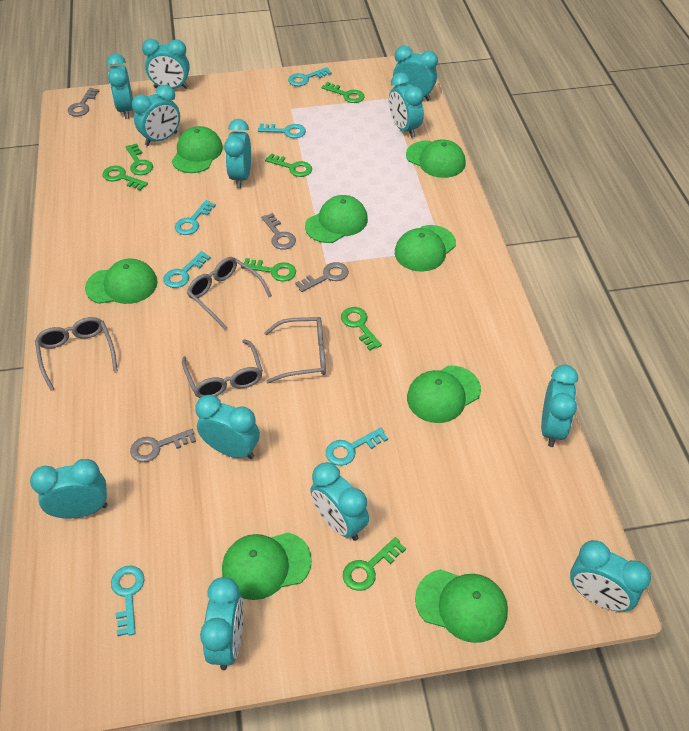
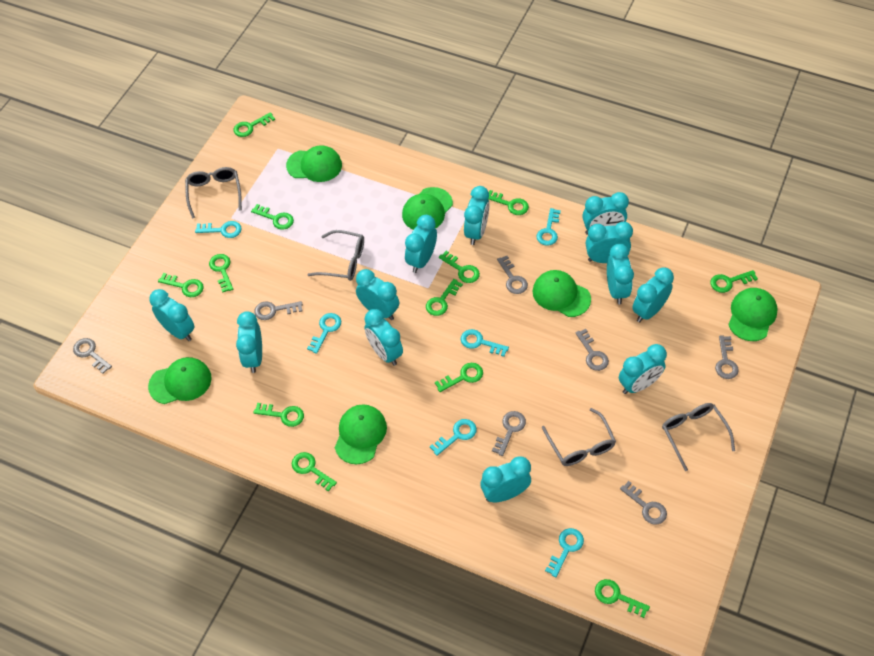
green cap: [85,259,158,304] [172,126,223,173] [222,532,312,600] [305,195,368,243] [395,225,456,272] [406,140,466,178] [407,366,481,423] [415,569,508,643] = 8 -> [148,357,212,404] [286,145,342,182] [335,404,387,464] [402,187,453,230] [533,270,591,317] [728,288,778,341] = 6
green key: [102,166,148,191] [126,143,153,175] [241,258,296,282] [265,153,312,177] [322,82,364,103] [341,307,382,351] [343,537,406,591] = 7 -> [158,273,204,297] [209,254,233,292] [234,112,275,137] [251,204,294,230] [253,403,304,427] [292,452,337,491] [426,279,463,316] [435,363,483,392] [439,251,480,283] [488,190,529,215] [595,579,650,618] [710,270,758,293] = 12
grey key: [68,88,99,116] [130,429,196,462] [261,213,296,250] [295,262,349,292] = 4 -> [73,338,112,374] [254,301,303,320] [492,411,526,456] [497,256,528,294] [575,329,609,371] [620,481,667,525] [715,336,739,379] = 7

